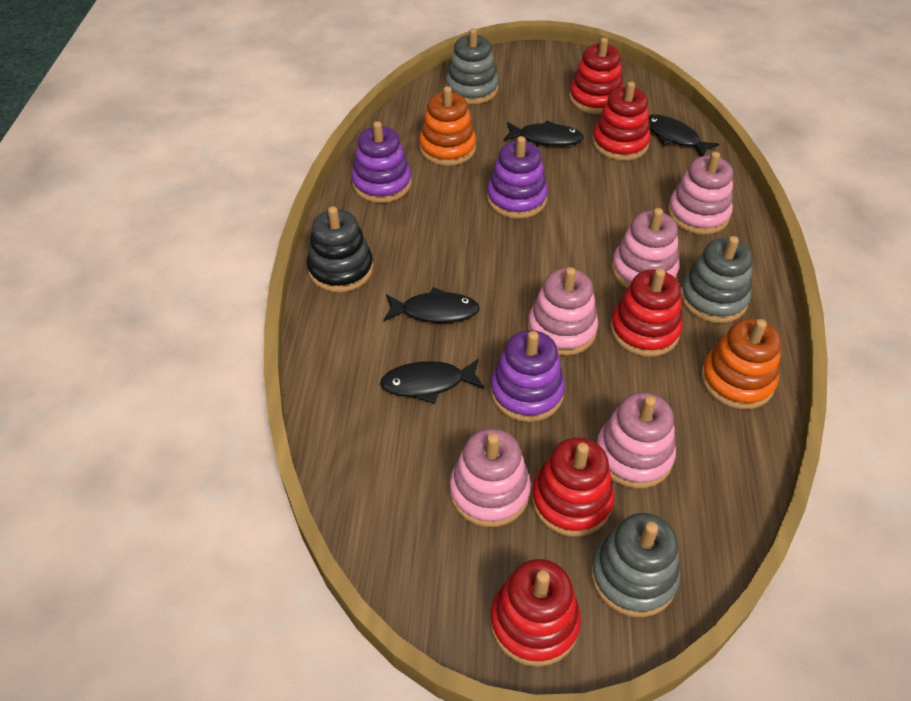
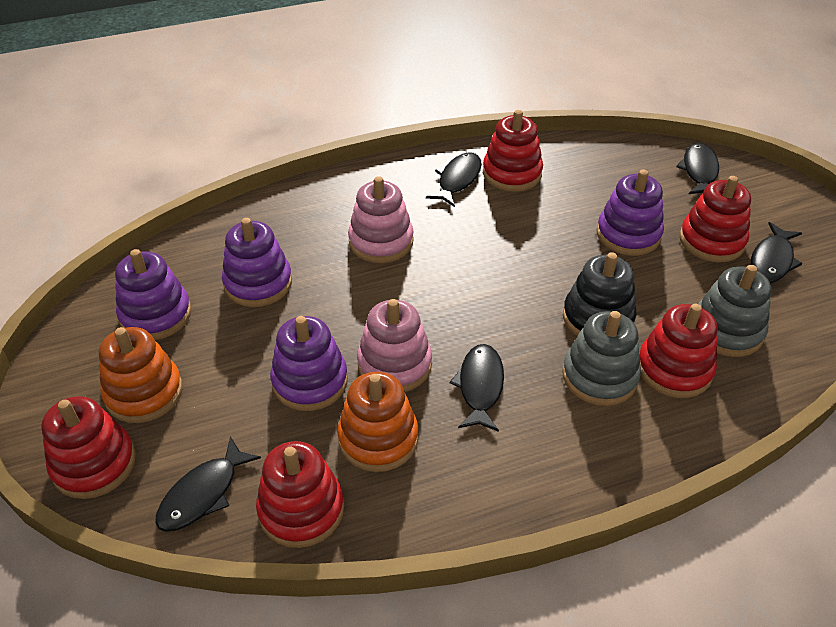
black fish: [380,358,485,404] [384,287,480,323] [504,120,584,146] [648,114,719,156] = 4 -> [155,436,261,532] [426,152,482,207] [450,344,504,432] [676,143,719,194] [751,222,802,283] = 5
grey stacking toy: [446,28,499,104] [591,513,680,617] [681,236,752,323] = 3 -> [562,311,641,406] [698,265,771,357] = 2
pink stacking toy: [450,428,531,527] [528,267,598,356] [596,392,676,488] [612,208,679,288] [668,151,733,235] = 5 -> [348,176,414,263] [357,299,432,392] = 2
purple stacking toy: [351,121,412,203] [487,136,548,219] [490,330,565,422] = 3 -> [115,249,191,340] [222,218,292,307] [270,316,348,411] [596,169,664,256] = 4

